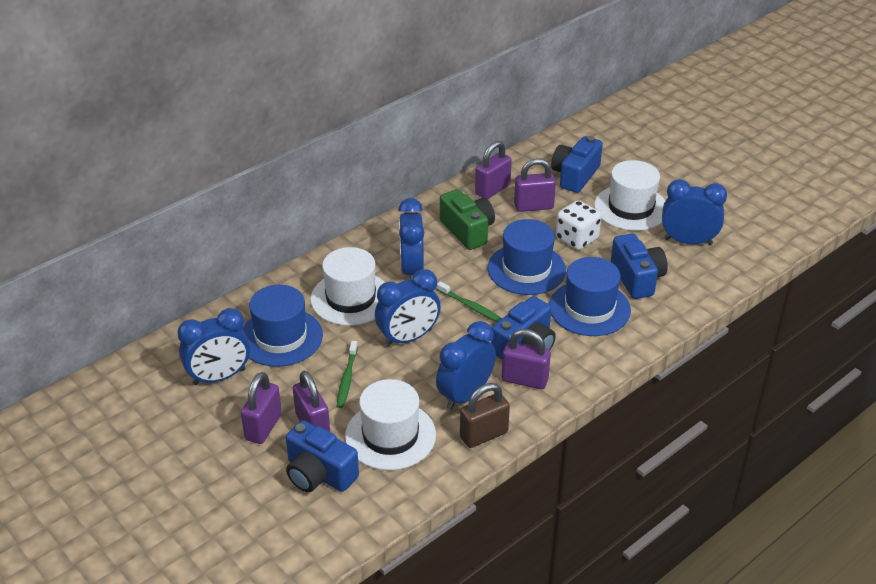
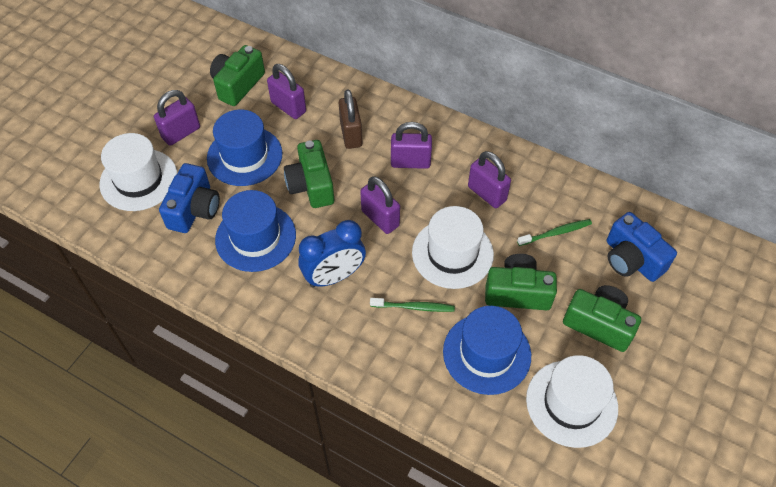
blue camera: [286,420,359,492] [491,296,556,359] [551,136,603,193] [611,234,668,299] = 4 -> [159,163,220,233] [607,212,677,282] = 2
blue clock: [177,308,250,385] [375,269,441,347] [398,198,424,280] [436,321,496,410] [662,179,727,245] = 5 -> [298,220,366,288] = 1
green camera: [440,189,495,250] = 1 -> [210,45,265,106] [284,140,334,208] [485,254,557,310] [563,285,641,352] = 4
white dice: [556,200,601,250] = 1 -> none = 0

